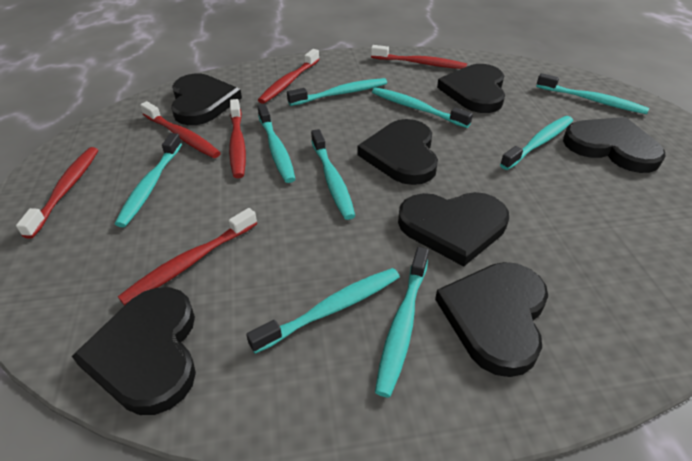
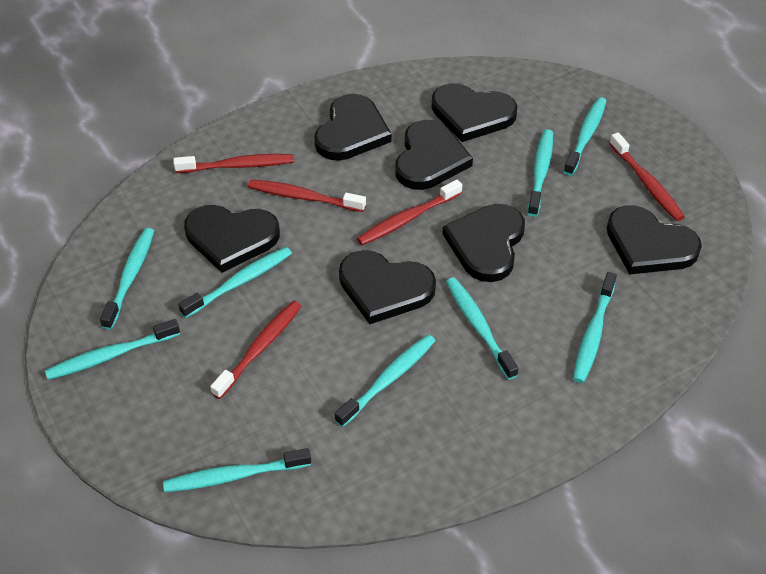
red toothbrush: [16,147,98,239] [118,208,257,305] [140,101,221,158] [229,99,246,178] [258,49,320,104] [371,45,467,69] = 6 -> [173,154,294,173] [210,300,301,399] [248,180,366,212] [357,180,462,245] [609,132,685,221] = 5

